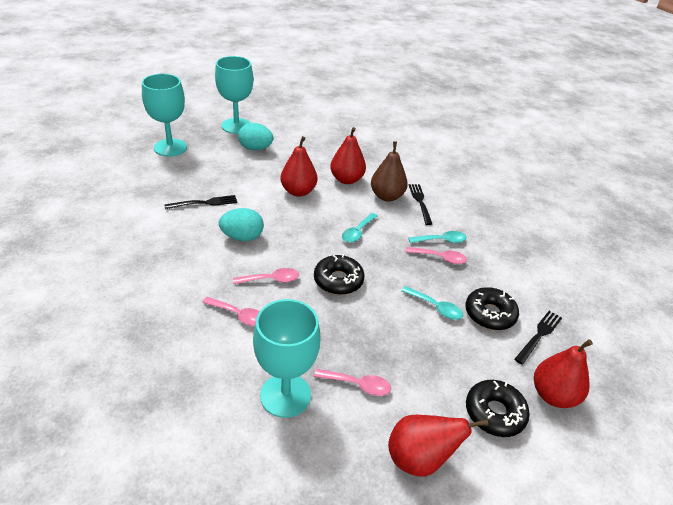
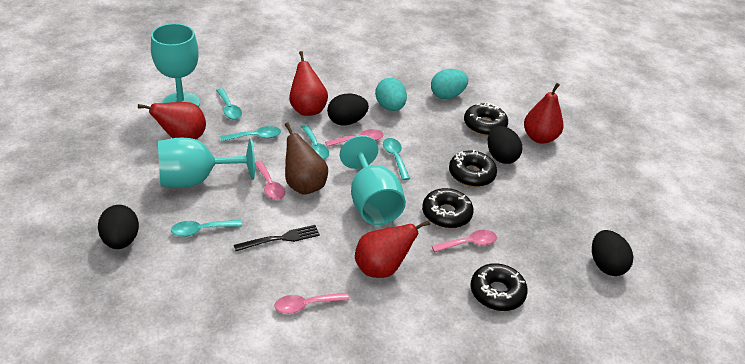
black donut: [314,254,365,295] [465,287,519,330] [466,380,530,437] = 3 -> [422,188,474,228] [449,150,497,187] [464,103,508,136] [471,263,528,311] = 4
black egg: none = 0 -> [98,205,139,249] [327,94,369,125] [488,126,522,164] [592,230,633,276] = 4
black fork: [165,195,237,209] [409,184,432,225] [514,311,562,365] = 3 -> [234,225,320,251] = 1
turquoise spoon: [342,213,378,243] [401,286,463,320] [408,231,467,243] = 3 -> [171,220,242,237] [216,88,242,120] [220,126,281,142] [301,124,329,159] [383,138,410,180] = 5

